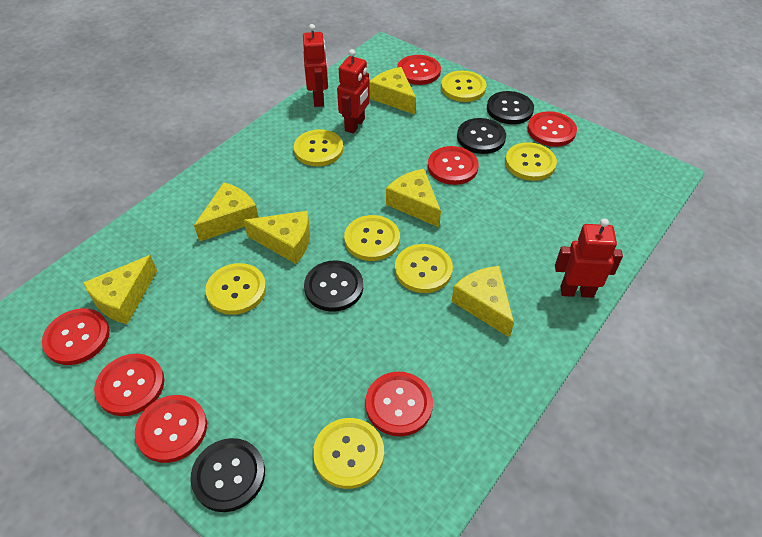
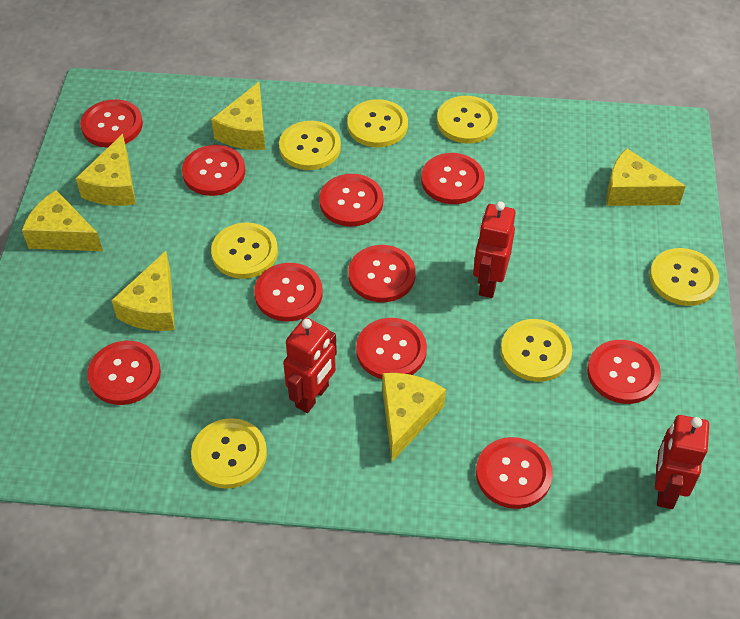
black button: [190,438,265,512] [304,260,363,312] [457,118,506,154] [487,91,534,124] = 4 -> none = 0
red button: [42,308,110,365] [94,354,165,416] [135,395,207,463] [365,372,433,436] [397,55,441,85] [428,146,479,185] [528,111,577,147] = 7 -> [80,99,143,148] [87,341,161,405] [182,145,245,196] [254,263,323,322] [319,174,383,227] [348,245,416,302] [356,318,427,379] [421,153,485,204] [476,437,553,509] [587,340,661,404] = 10

